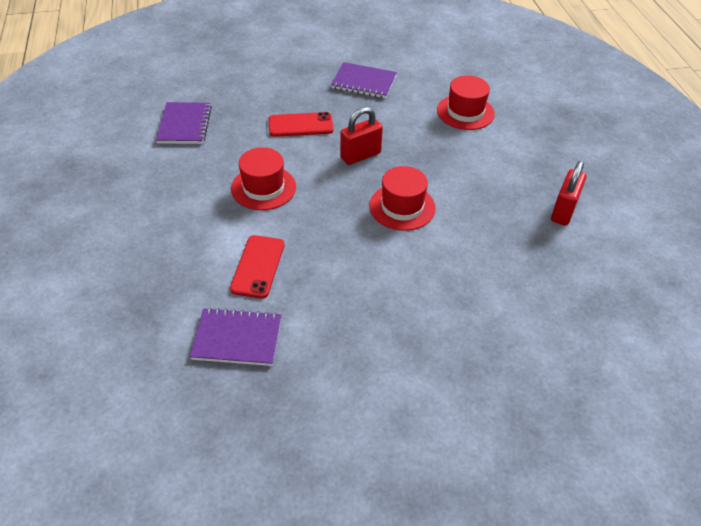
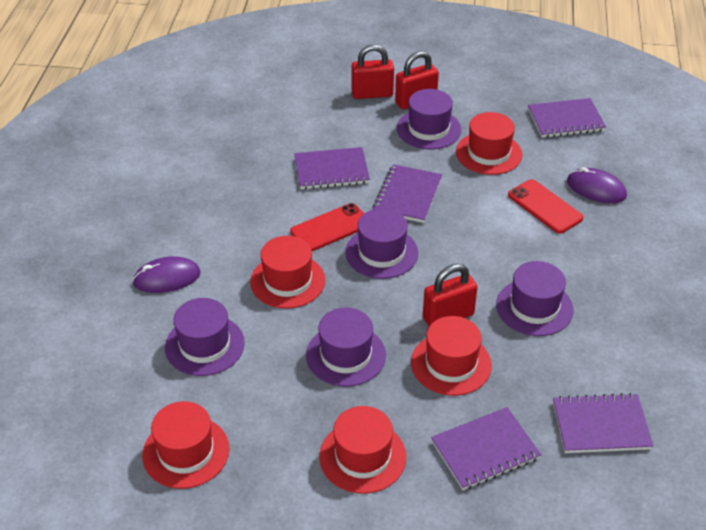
purple hat: none = 0 -> [165,298,245,376] [306,307,386,387] [345,208,418,279] [397,89,461,149] [496,261,573,336] = 5
purple mouse: none = 0 -> [132,256,200,293] [567,167,627,204] = 2
purple notebook: [156,102,212,144] [190,307,281,366] [331,62,397,98] = 3 -> [294,147,370,190] [373,164,442,223] [431,407,541,490] [528,98,606,138] [553,393,653,453] = 5
red hat: [231,147,296,210] [369,166,436,231] [437,75,495,130] = 3 -> [142,401,229,489] [250,236,325,309] [319,406,406,494] [411,316,492,396] [456,112,522,175] = 5
red padlock: [340,107,383,165] [551,161,587,226] = 2 -> [351,44,394,99] [395,51,439,109] [423,264,477,326] = 3

